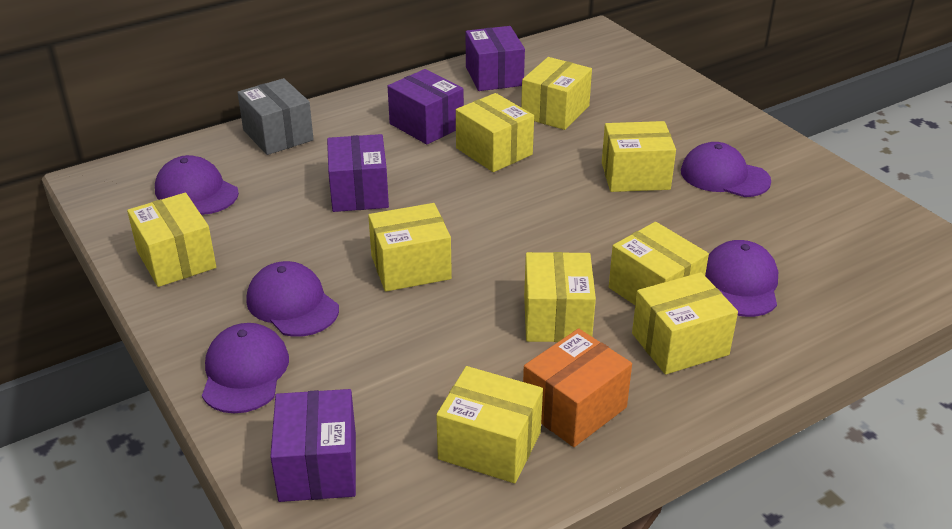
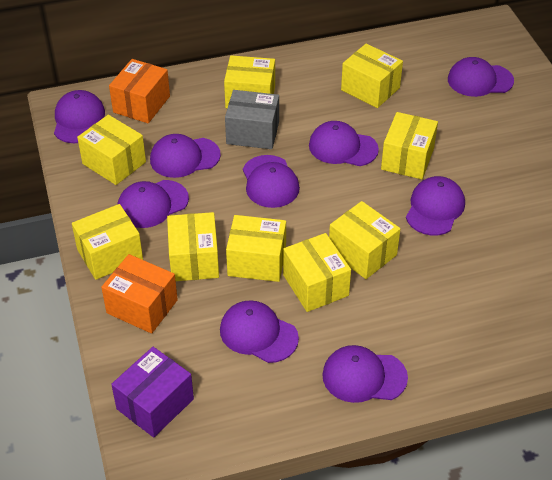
orange box: [523,328,632,447] = 1 -> [101,254,178,334] [109,59,170,123] = 2
purple box: [270,389,356,502] [327,134,389,212] [388,69,464,145] [466,26,525,91] = 4 -> [111,347,194,438] = 1
purple cap: [155,155,239,215] [202,323,289,413] [247,261,339,337] [681,142,771,197] [705,240,778,317] = 5 -> [54,90,105,143] [117,180,189,228] [150,134,221,178] [220,300,299,363] [243,155,300,208] [309,121,379,166] [322,345,408,403] [406,176,465,235] [448,57,514,97] = 9

